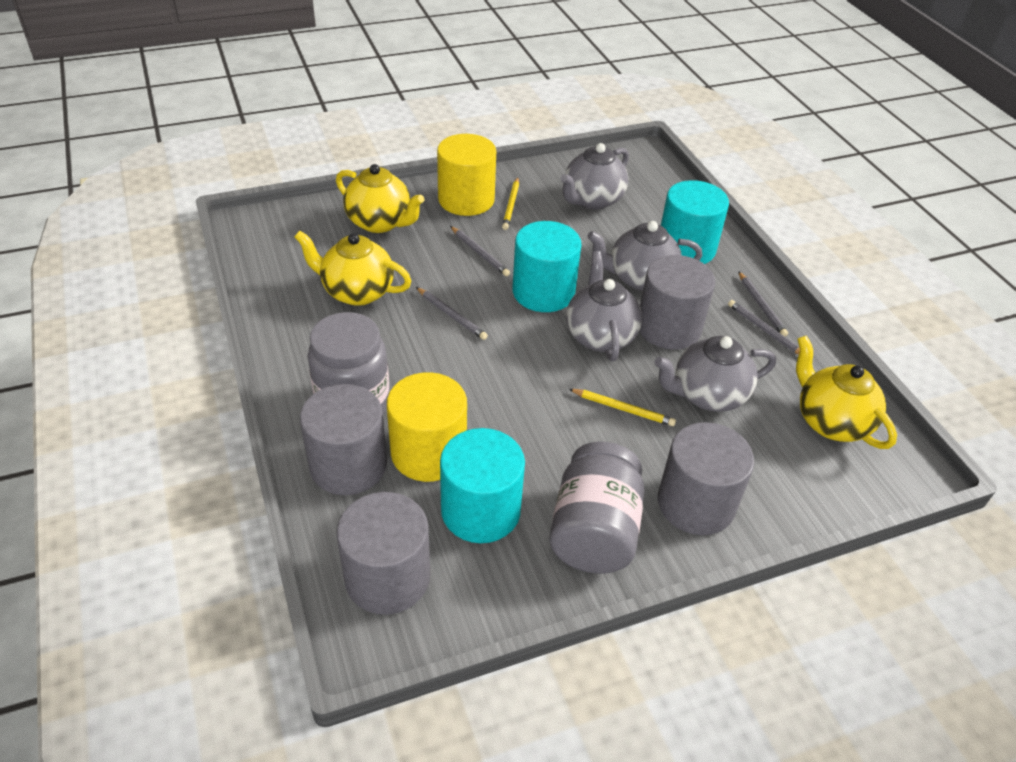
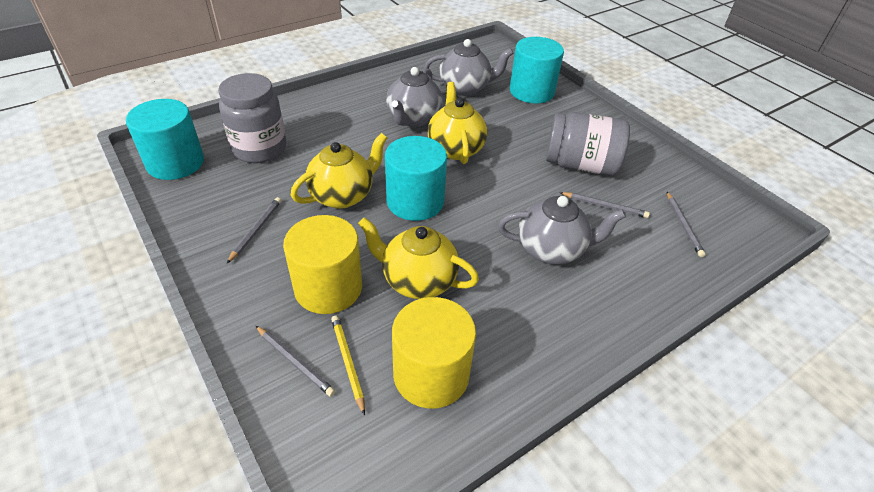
grey cylinder: [300,384,387,495] [336,492,430,615] [639,255,715,350] [658,422,754,535] = 4 -> none = 0
grey teapot: [560,143,629,209] [566,251,642,361] [587,221,702,291] [654,336,776,412] = 4 -> [386,67,443,127] [424,39,513,96] [498,196,626,265] = 3
yellow pencil: [502,177,519,230] [569,389,676,426] = 2 -> [331,315,365,415] = 1

